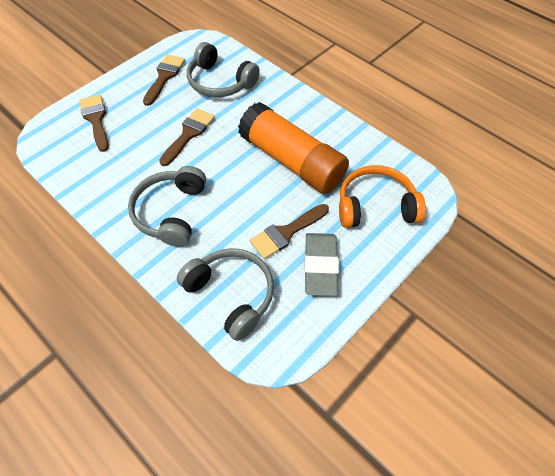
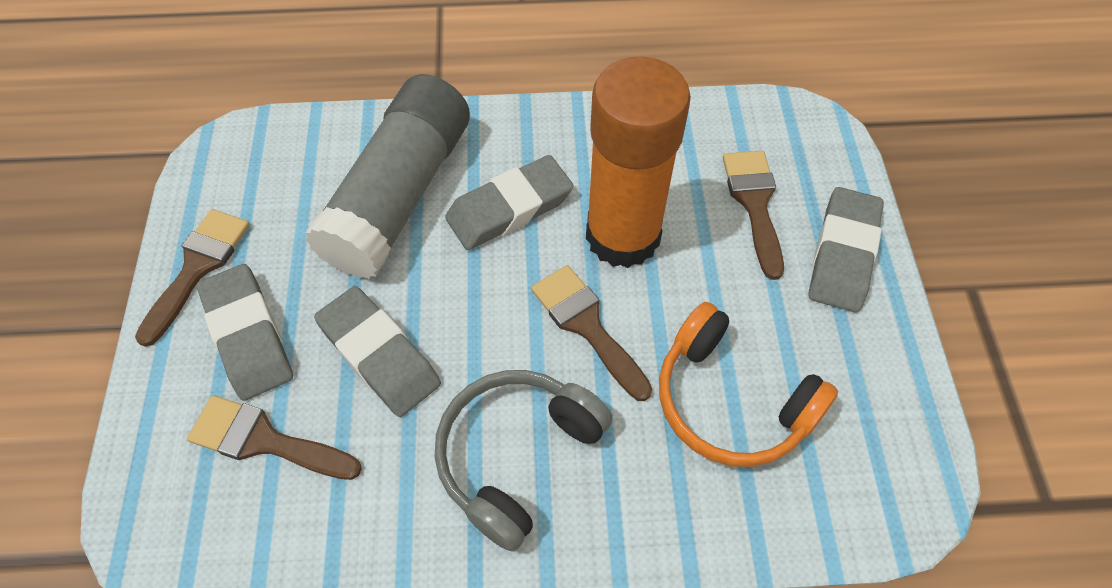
grey eraser: [305,233,339,296] = 1 -> [197,264,293,401] [314,286,441,417] [445,155,573,250] [808,187,884,312] = 4
grey glue stick: none = 0 -> [305,74,470,279] = 1
grey headphones: [128,166,206,247] [177,248,274,341] [187,42,260,97] = 3 -> [435,370,612,552] = 1

